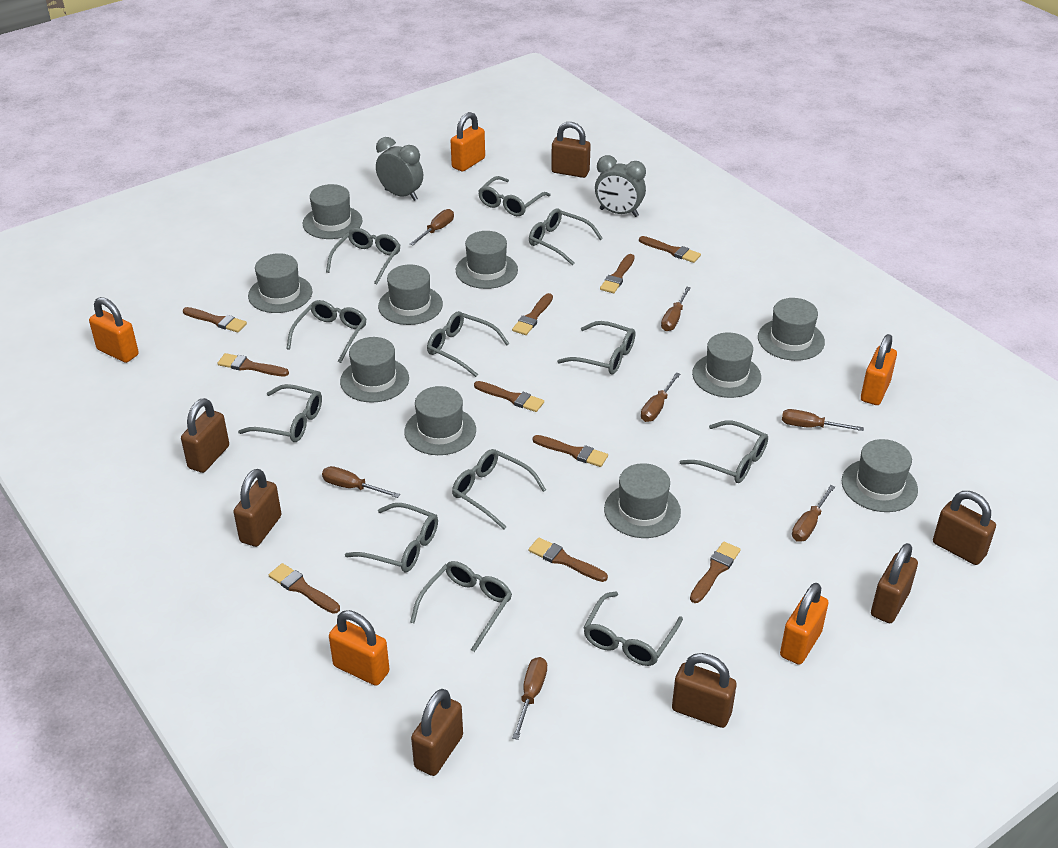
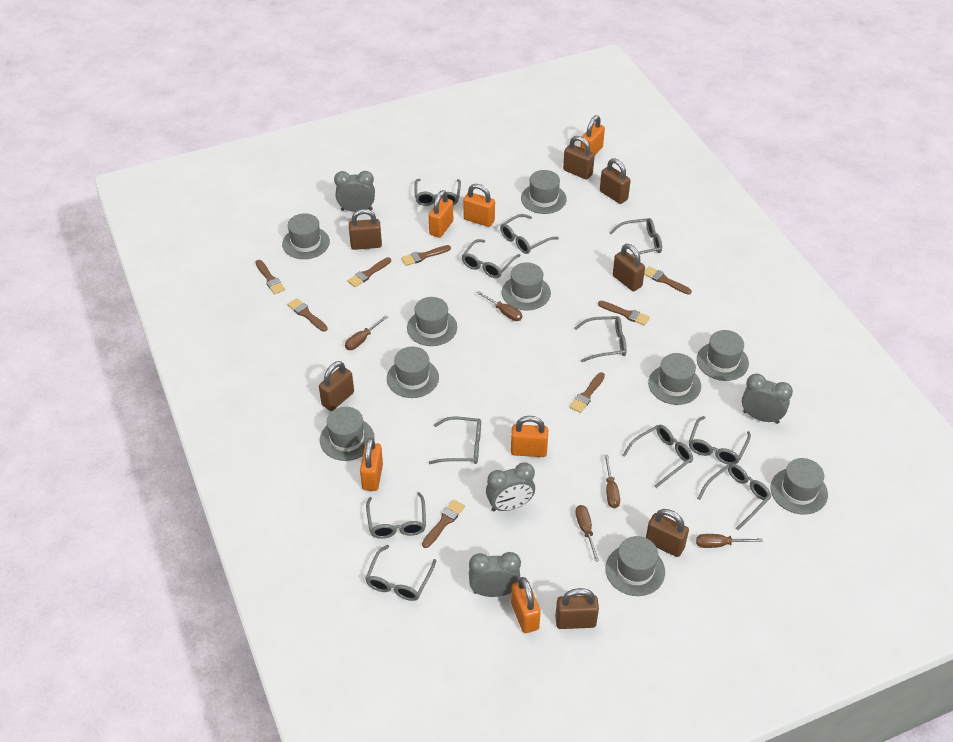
brown brush: [183,307,247,332] [217,353,289,376] [269,563,340,614] [474,381,544,412] [512,293,553,335] [528,538,608,582] [533,435,608,467] [600,254,635,293] [639,236,701,263] [690,542,741,603] = 10 -> [256,260,285,294] [288,298,328,332] [347,257,391,287] [401,245,451,266] [422,499,465,548] [570,372,605,413] [598,301,650,326] [644,266,692,295] = 8
brown screwdriver: [322,466,400,498] [410,209,454,245] [512,657,547,740] [641,372,680,422] [661,287,691,331] [782,409,864,431] [792,485,835,542] = 7 -> [345,315,388,350] [477,291,522,321] [575,505,599,562] [604,455,620,508] [696,534,763,548] = 5
grey clock: [376,137,423,201] [595,155,646,217] = 2 -> [334,171,375,212] [469,552,521,597] [486,462,535,512] [742,374,793,424] = 4
grey glasses: [238,384,322,442] [286,300,367,363] [326,228,401,285] [345,503,438,572] [410,561,512,652] [427,311,509,377] [452,449,546,529] [478,176,551,216] [529,208,603,265] [557,321,635,374] [583,592,683,666] [680,420,768,483] = 12 -> [365,545,436,601] [366,492,426,539] [415,179,461,206] [429,417,481,464] [462,239,521,278] [500,214,559,254] [574,316,627,362] [609,218,662,256] [622,425,693,488] [689,416,751,464] [697,464,771,530] = 11
orange padlock: [89,297,139,363] [329,610,390,686] [451,112,485,172] [780,583,829,665] [861,334,897,405] = 5 -> [360,438,383,491] [429,190,453,238] [463,184,495,227] [511,416,548,457] [511,577,541,633] [580,115,605,155] = 6

